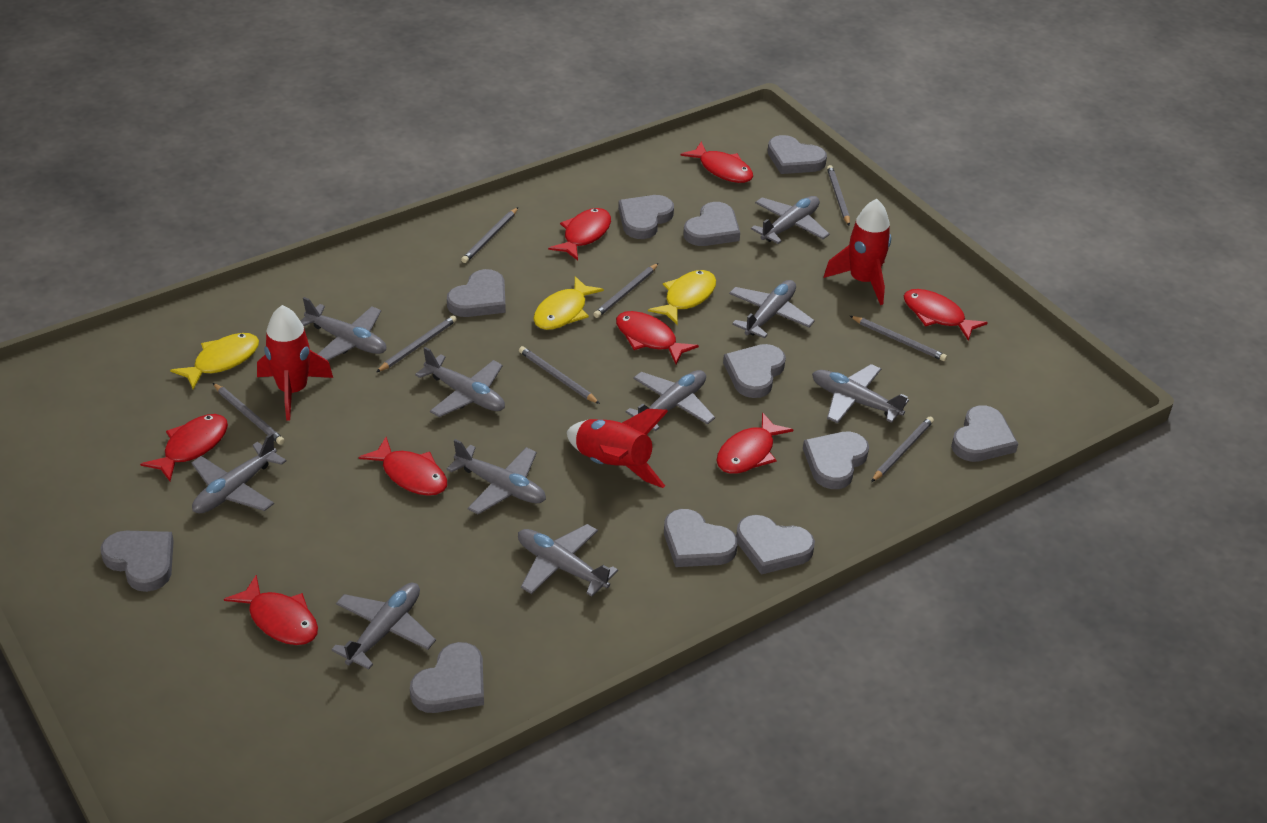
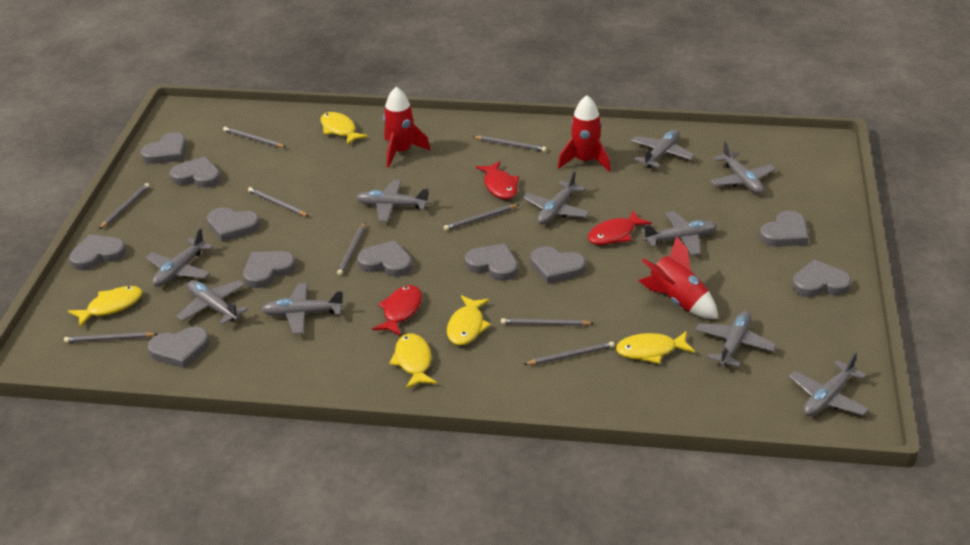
grey pencil: [213,383,285,445] [377,315,457,372] [461,207,518,263] [519,346,600,404] [593,263,659,318] [827,165,850,226] [850,316,947,361] [871,417,934,482] = 8 -> [64,332,158,343] [99,183,150,229] [223,127,285,148] [248,187,308,216] [337,223,365,275] [444,204,519,231] [473,136,546,152] [501,318,594,326] [523,342,614,365] = 9
red fish: [140,414,228,481] [224,575,318,645] [359,437,447,496] [548,208,611,260] [616,311,699,364] [680,142,753,183] [717,412,793,474] [904,289,988,341] = 8 -> [372,285,422,336] [476,161,519,199] [588,211,652,245] = 3
yellow fish: [170,333,259,389] [533,276,604,330] [648,270,716,325] = 3 -> [68,286,143,327] [321,112,368,145] [389,333,437,389] [447,295,491,345] [616,331,695,364] = 5

